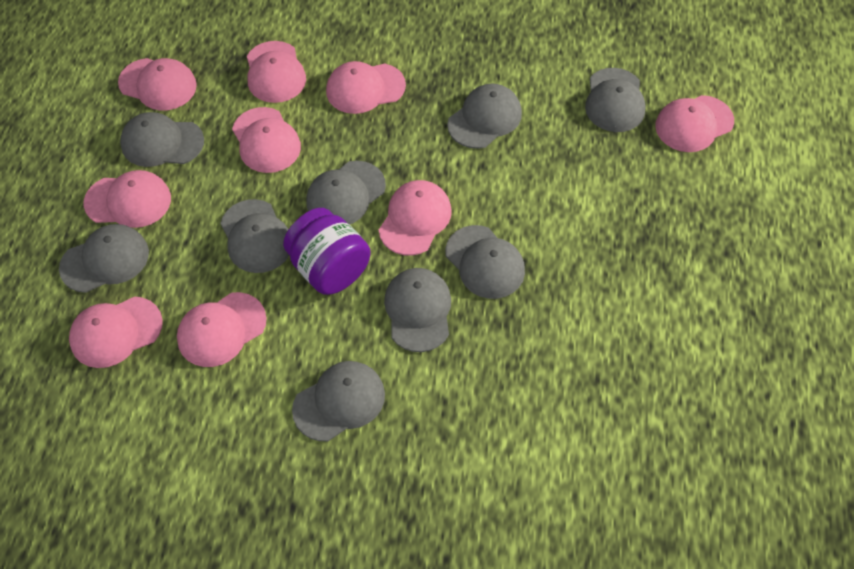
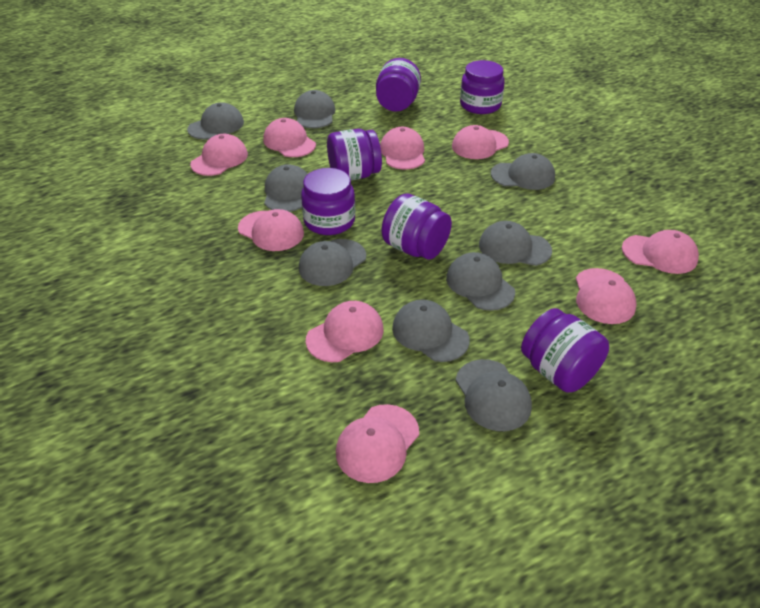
purple jar: [283,208,371,295] = 1 -> [301,168,355,235] [327,129,382,181] [376,58,421,112] [382,194,452,260] [460,60,505,114] [521,308,609,393] = 6

